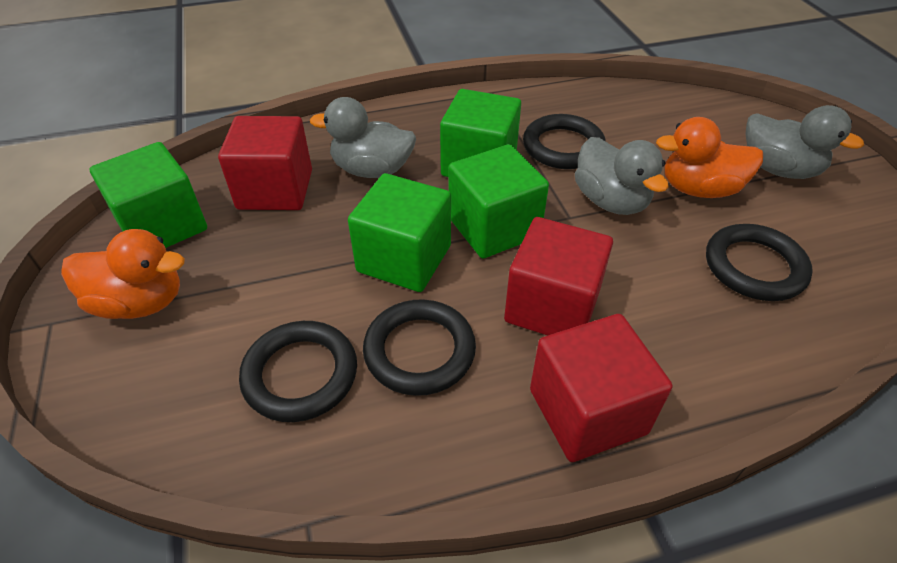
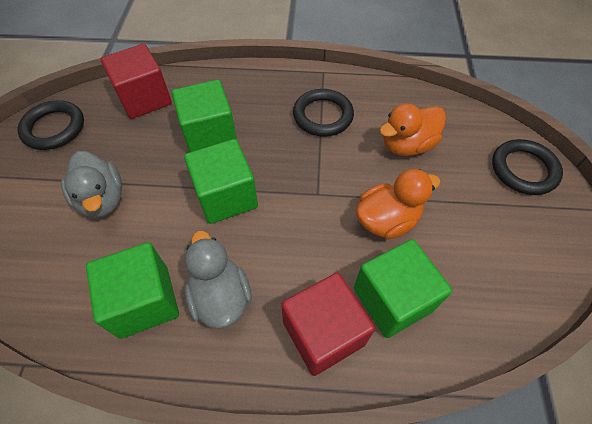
black ring: [239,321,357,422] [363,299,476,396] [523,114,606,169] [706,224,813,301] = 4 -> [17,100,84,150] [293,89,354,137] [492,139,563,195] = 3
grey duck: [310,97,416,178] [575,137,669,215] [745,105,864,179] = 3 -> [61,151,122,218] [185,231,252,329] = 2
red cube: [218,116,312,210] [504,217,613,336] [530,314,672,462] = 3 -> [101,44,172,119] [281,272,375,376] = 2

